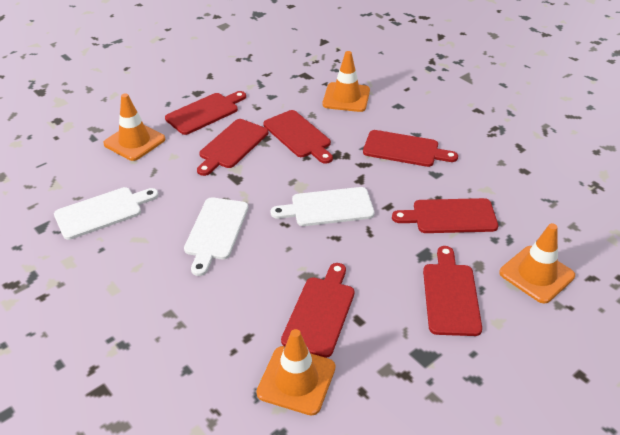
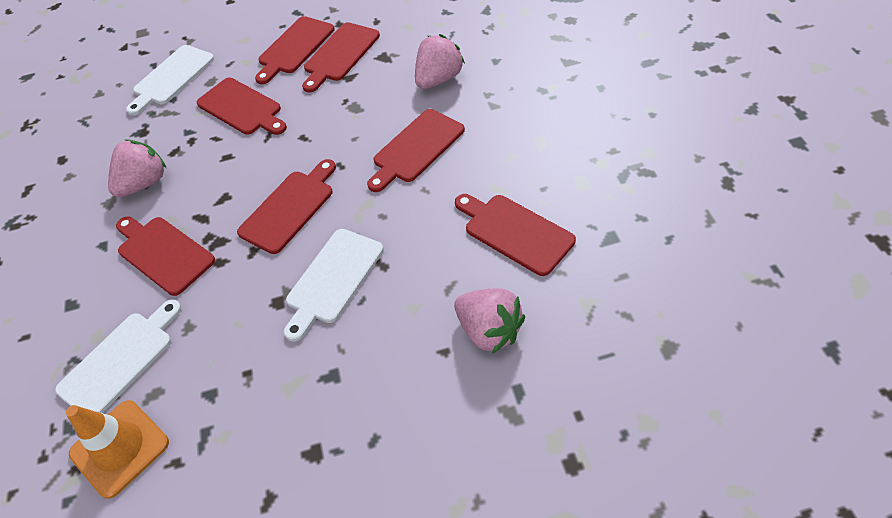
orange traffic cone: [103,93,165,161] [256,329,336,415] [322,51,370,112] [499,223,575,304] = 4 -> [66,400,169,499] = 1
pink strawberry: none = 0 -> [108,140,166,197] [415,34,465,89] [455,288,525,354] = 3

